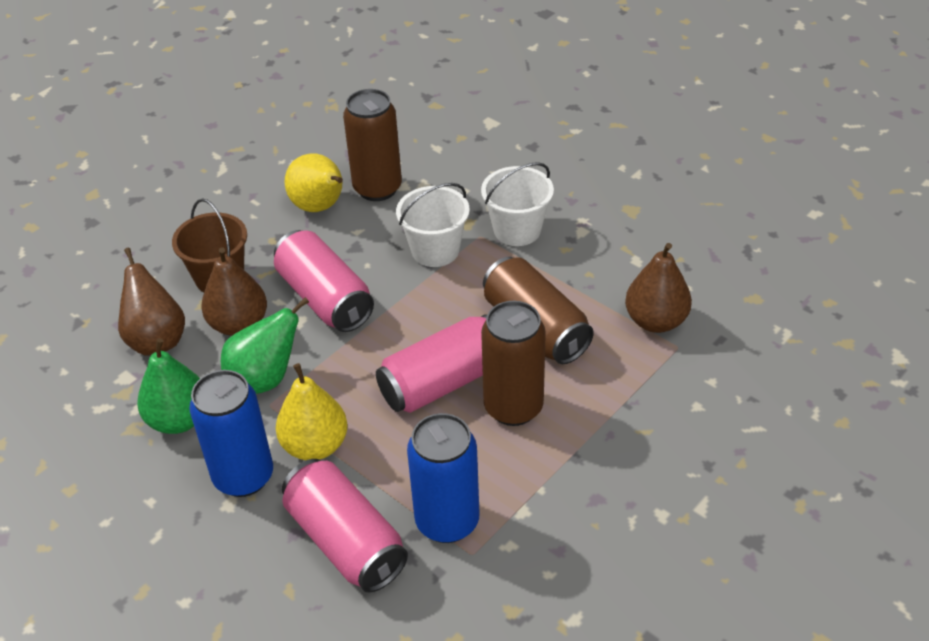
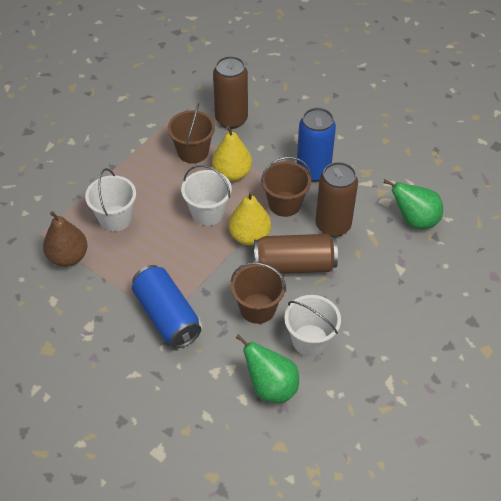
brown bucket: [172,199,247,292] = 1 -> [167,103,215,163] [231,262,286,324] [261,157,311,217] = 3
brown pear: [118,248,185,355] [201,247,267,336] [625,243,692,333] = 3 -> [43,211,88,267] = 1
pink can: [274,230,374,332] [282,459,408,592] [376,314,487,413] = 3 -> none = 0
white bucket: [396,183,470,267] [481,162,554,246] = 2 -> [85,168,136,231] [181,165,232,226] [284,295,341,356] = 3

